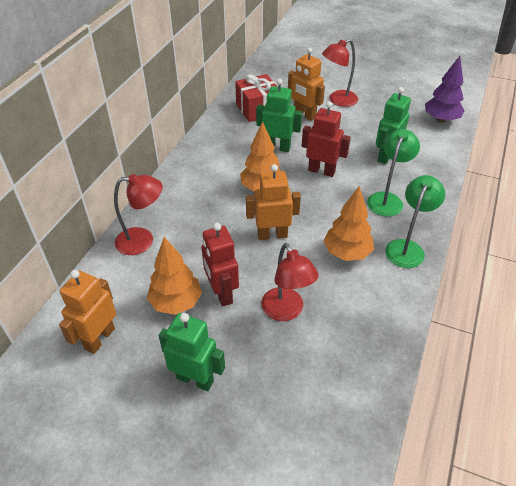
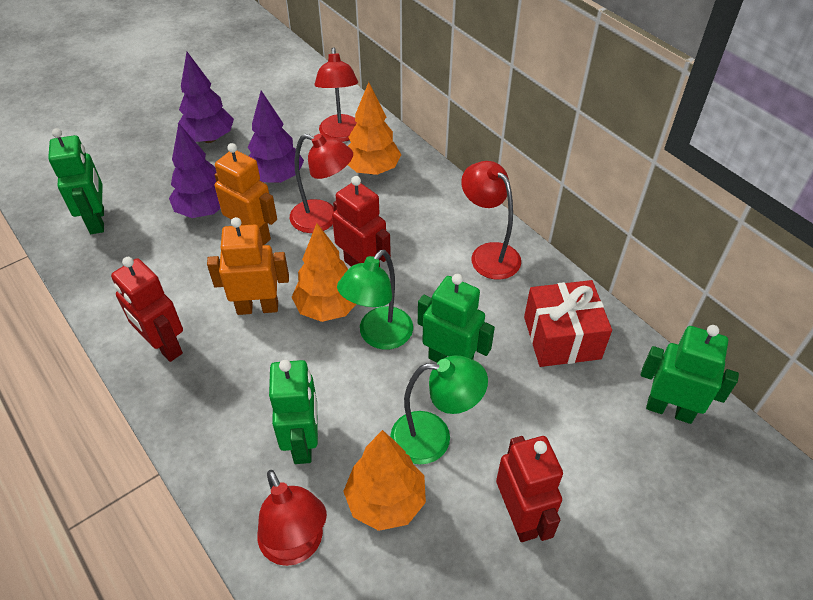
green robot: [159,313,225,391] [256,79,302,152] [376,87,411,164] = 3 -> [48,128,104,234] [269,360,318,464] [418,274,495,363] [641,325,739,424] = 4
orange robot: [59,270,116,354] [246,164,301,240] [288,47,325,121] = 3 -> [207,217,289,315] [215,143,277,245] = 2
purple tree: [425,56,465,123] = 1 -> [169,123,221,218] [178,52,234,143] [248,91,304,183] = 3
red lamp: [114,174,163,255] [261,243,319,321] [322,39,358,107] = 3 -> [257,470,327,566] [290,134,353,233] [314,47,358,142] [461,161,521,280] = 4
red robot: [201,223,239,307] [302,101,351,177] = 2 -> [111,257,183,362] [332,176,391,267] [496,436,563,542] = 3

